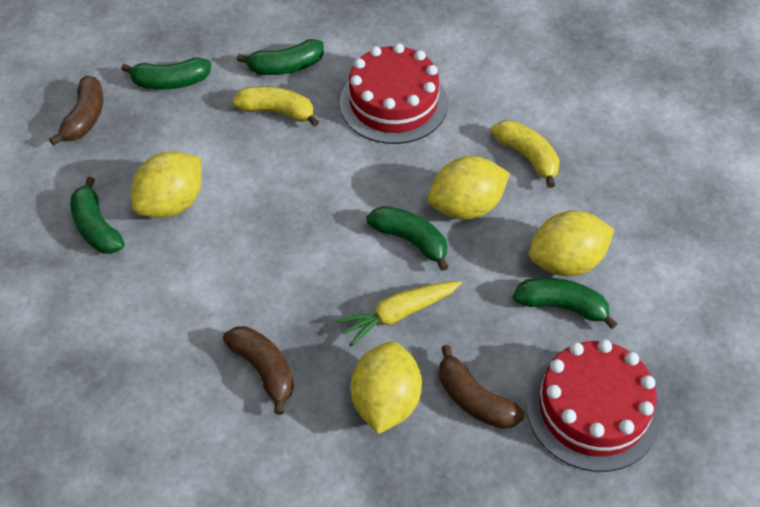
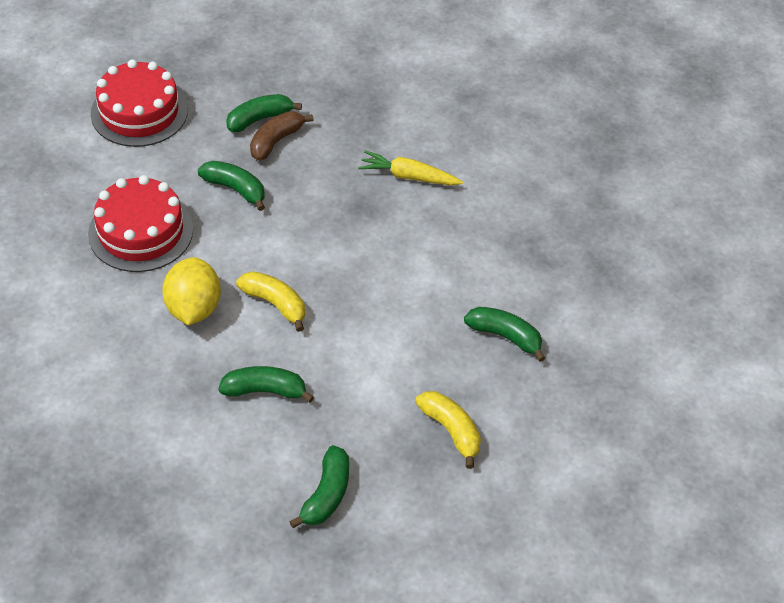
brown banana: [49,76,103,146] [223,326,294,415] [439,345,524,429] = 3 -> [250,111,314,161] = 1
yellow lemon: [131,151,202,218] [351,341,422,434] [428,156,510,220] [529,211,614,276] = 4 -> [162,257,221,325] = 1

